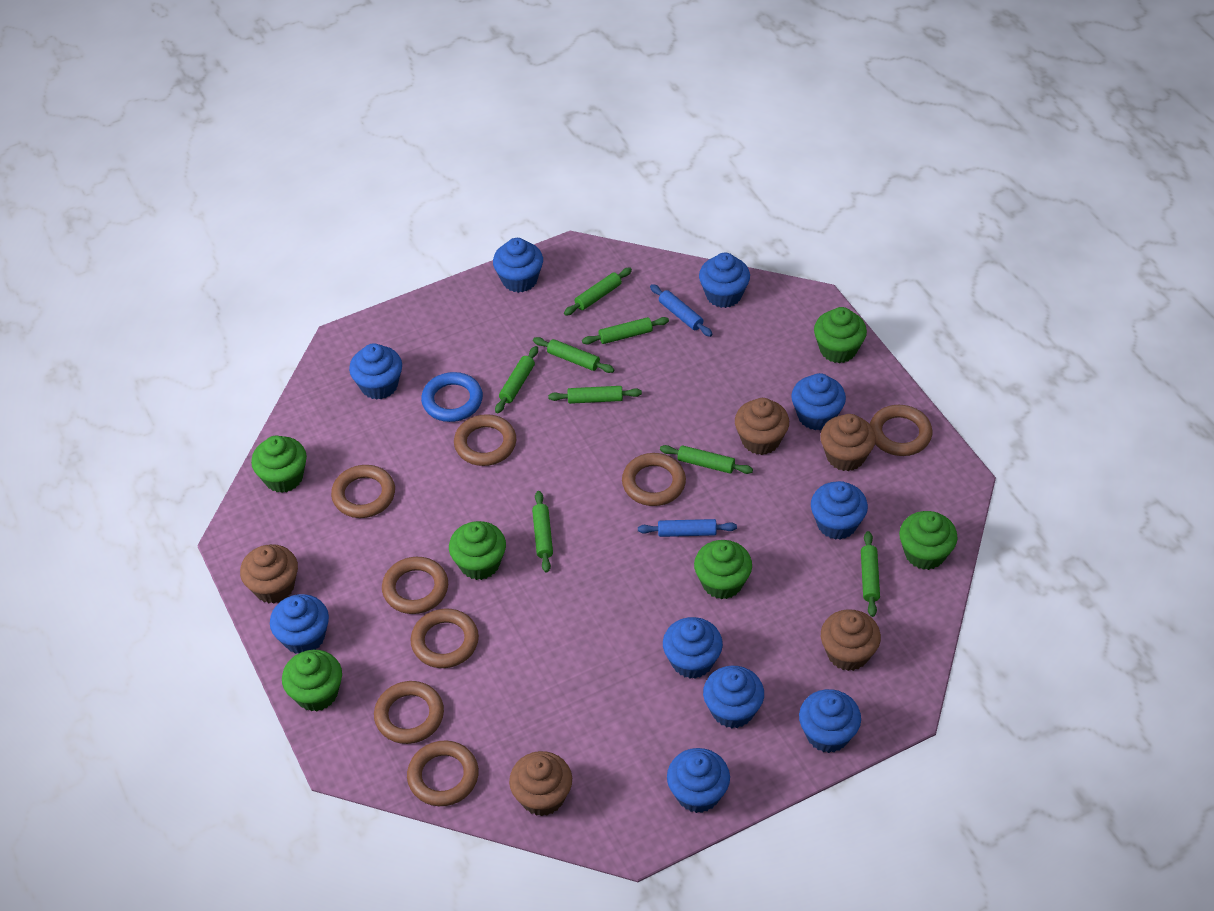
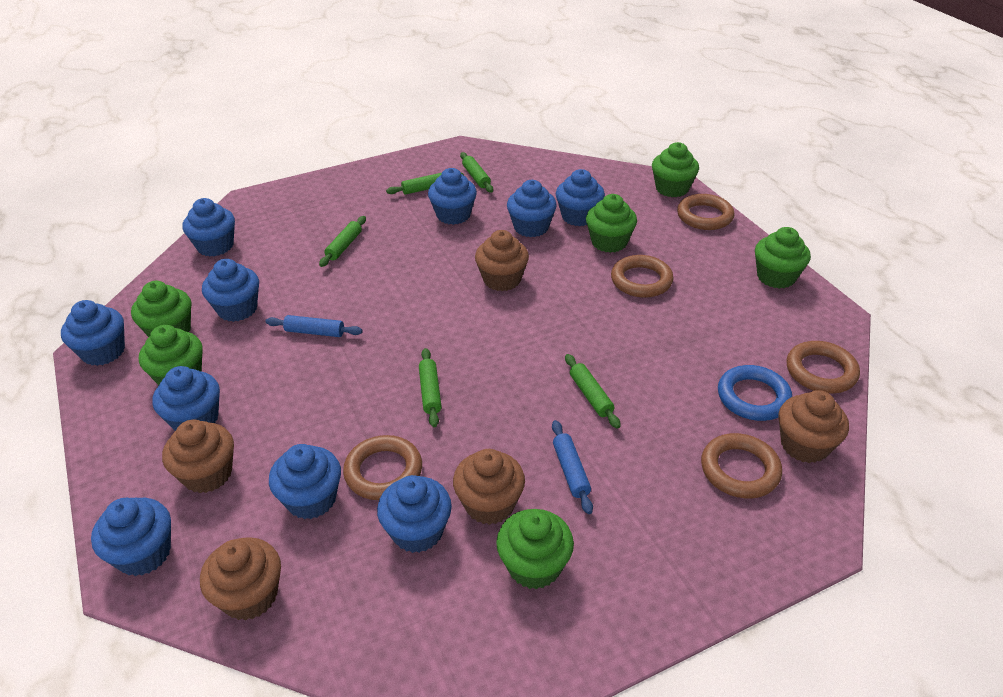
brown ring: [331,465,395,518] [374,681,444,744] [382,557,448,614] [407,740,479,806] [410,609,479,668] [454,414,516,466] [622,453,686,506] [870,405,932,456] = 8 -> [343,435,422,500] [611,255,674,298] [677,194,734,230] [701,433,782,498] [786,341,860,393] = 5
green rolling pin: [495,346,538,413] [532,491,553,573] [533,337,614,373] [548,386,642,404] [564,268,632,316] [582,317,669,345] [660,445,753,474] [861,531,880,617] = 8 -> [319,216,366,267] [386,173,464,194] [419,348,442,427] [460,152,493,193] [565,354,621,429] = 5

